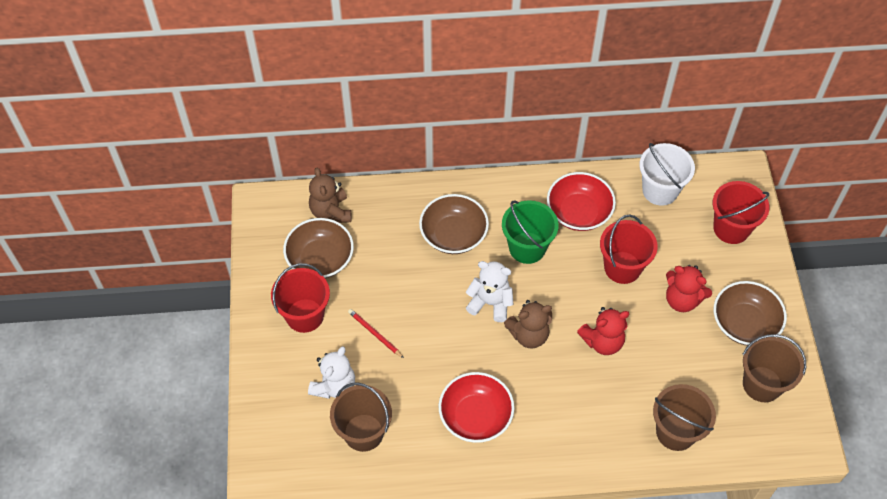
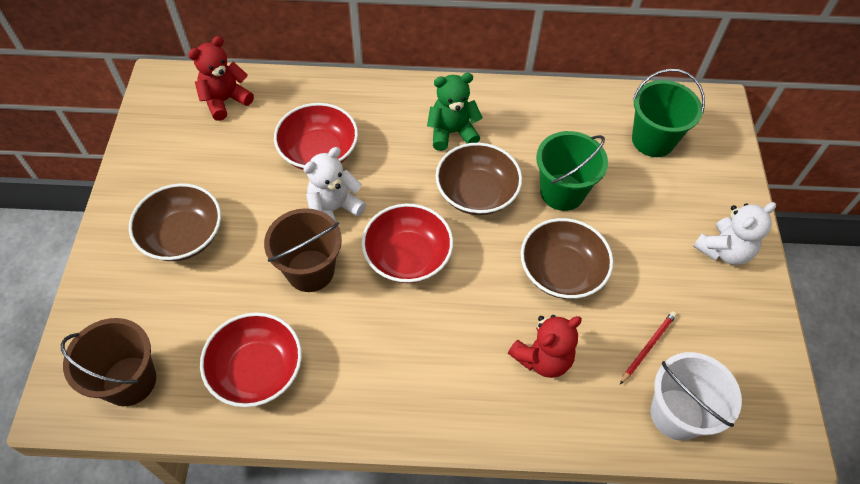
brown bucket: [330,382,392,452] [653,384,716,451] [742,334,806,402] = 3 -> [61,318,156,406] [264,208,342,292] = 2
brown teddy bear: [309,168,352,223] [504,300,552,349] = 2 -> none = 0
green bucket: [502,200,559,264] = 1 -> [536,131,608,211] [632,69,705,157] = 2
green teddy bear: none = 0 -> [427,73,483,151] = 1
red bowl: [439,372,514,443] [547,172,616,231] = 2 -> [200,312,302,407] [274,103,358,170] [362,204,453,283] = 3
red bucket: [271,263,330,333] [600,215,658,284] [713,181,769,244] = 3 -> none = 0

